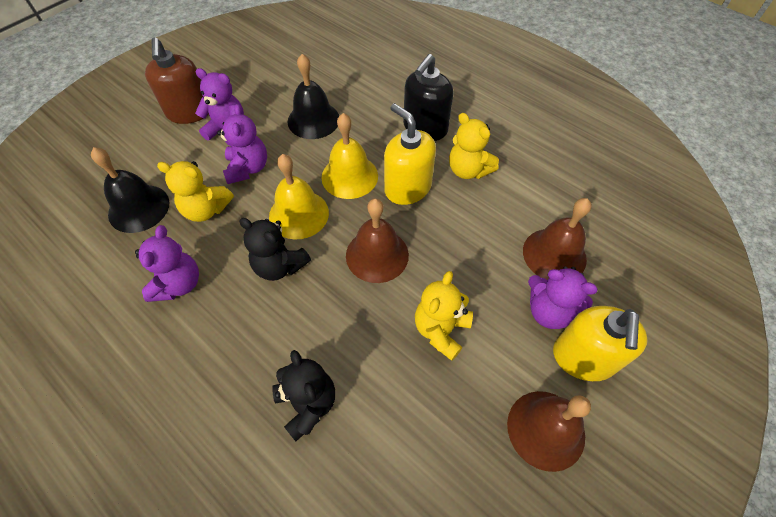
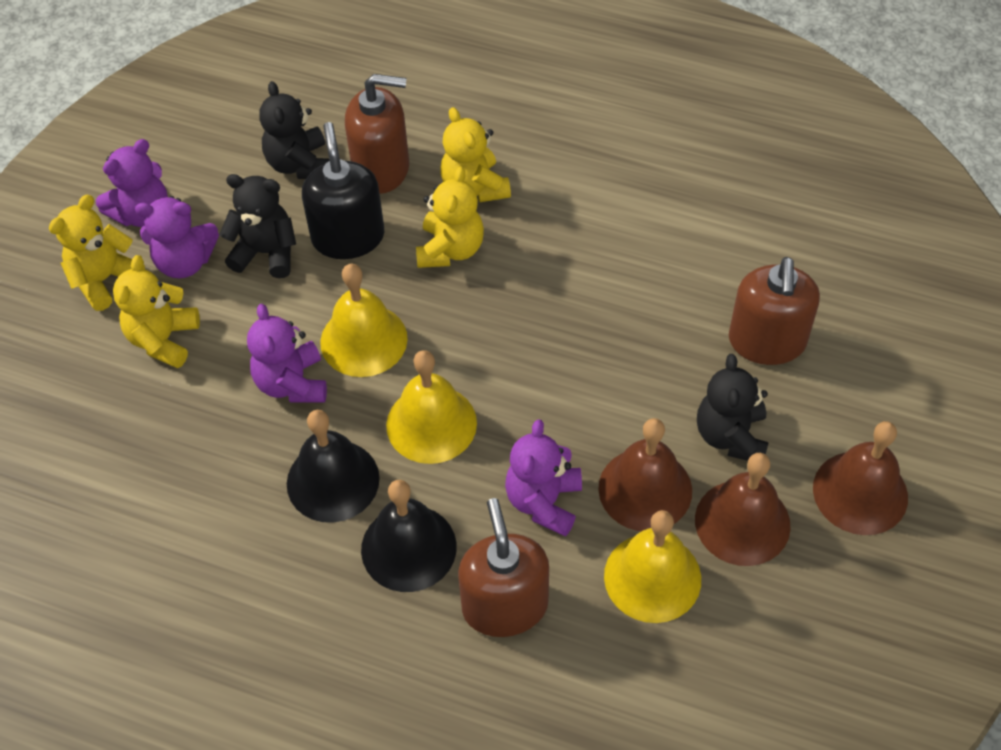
black teddy bear: [239,218,311,281] [272,350,335,441] = 2 -> [219,174,296,278] [259,81,330,179] [697,354,769,461] = 3
brown soap dispenser: [145,38,209,124] = 1 -> [345,74,409,194] [458,498,549,637] [729,257,820,365] = 3
yellow bell: [269,154,329,240] [322,113,378,199] = 2 -> [320,264,408,377] [386,350,477,464] [604,510,701,623] = 3
yellow soap dispenser: [384,103,436,205] [553,306,648,381] = 2 -> none = 0
yellow teddy bear: [157,161,234,222] [415,271,473,361] [449,113,499,179] = 3 -> [49,195,145,311] [113,255,200,368] [416,166,484,268] [440,107,511,202] = 4

